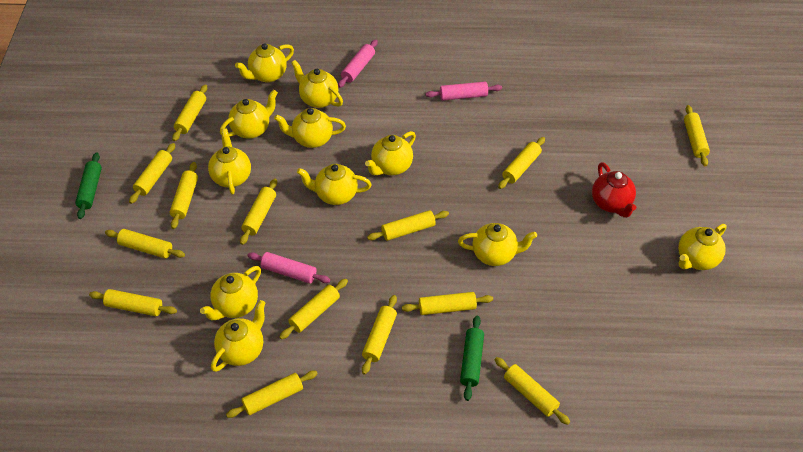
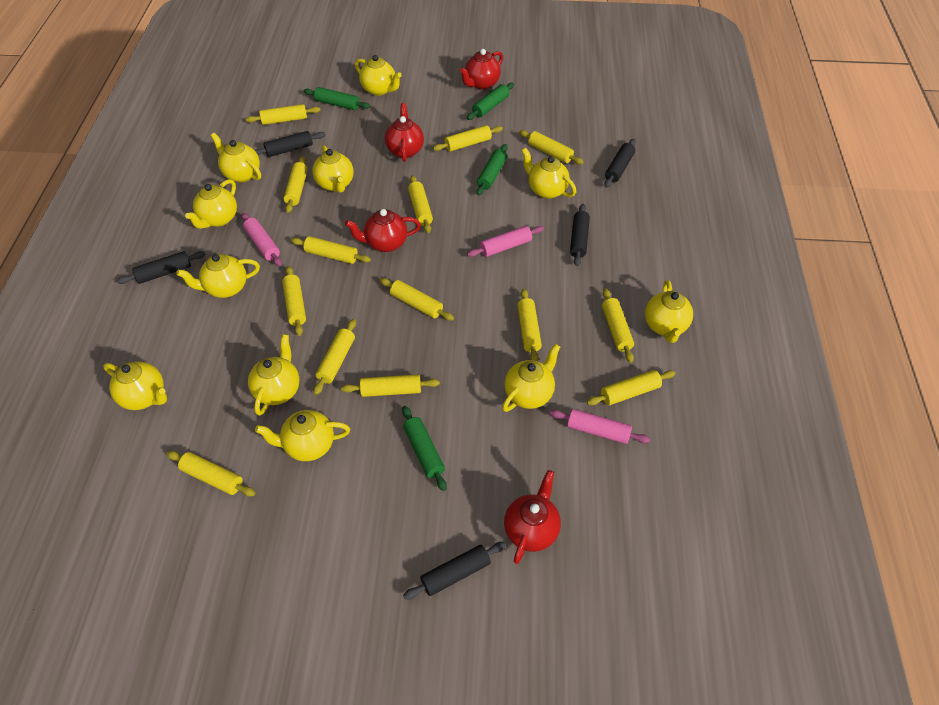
black rolling pin: none = 0 -> [117,251,206,284] [255,131,325,157] [403,542,506,600] [570,204,590,266] [604,139,636,188] = 5
green rolling pin: [75,153,102,219] [460,315,484,401] = 2 -> [304,87,370,110] [402,406,447,491] [467,83,514,120] [476,144,507,195] = 4
red teapot: [592,162,636,218] = 1 -> [345,209,421,252] [385,103,424,162] [460,49,503,90] [504,470,561,564] = 4

